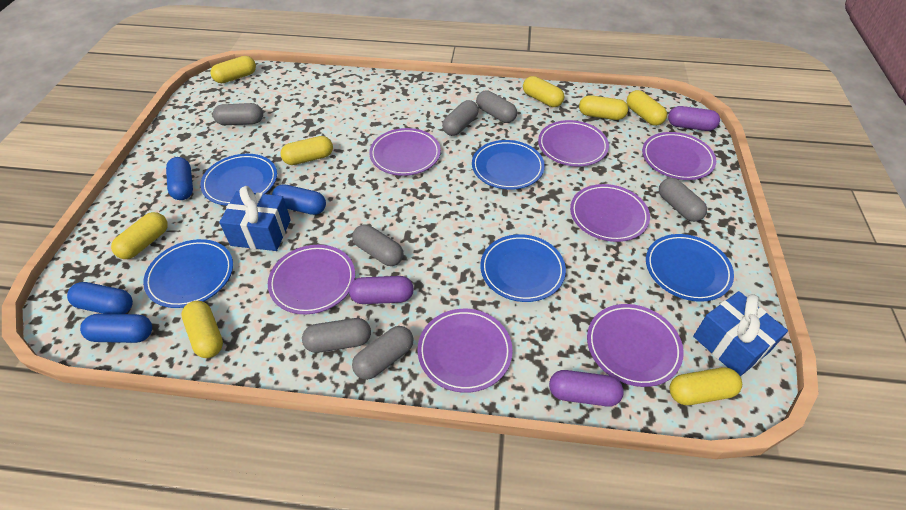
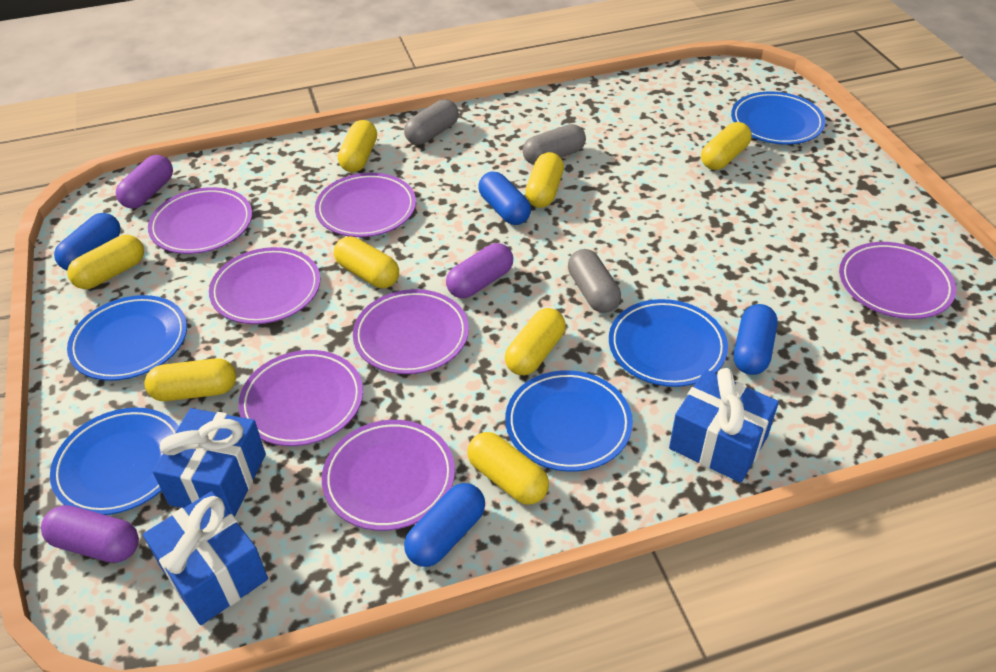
blue gift: [219,186,291,251] [693,291,788,376] = 2 -> [143,491,268,625] [153,408,266,517] [669,368,779,483] = 3
grey capsule: [213,103,263,125] [302,318,371,353] [352,326,414,380] [353,225,403,266] [442,100,479,136] [476,90,517,123] [659,178,707,222] = 7 -> [404,99,459,145] [523,124,586,165] [568,249,621,313] = 3

